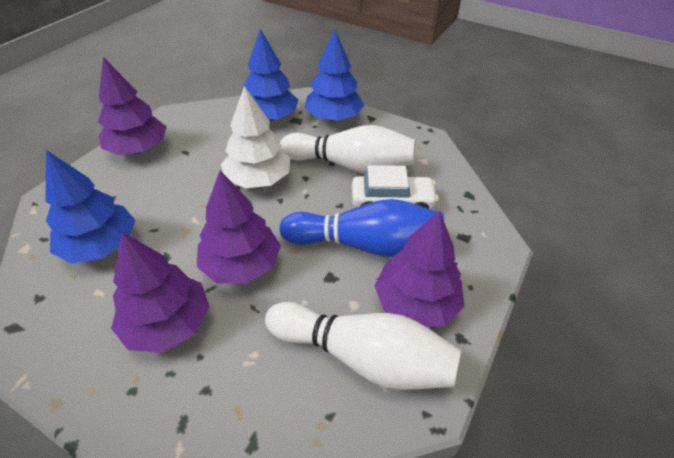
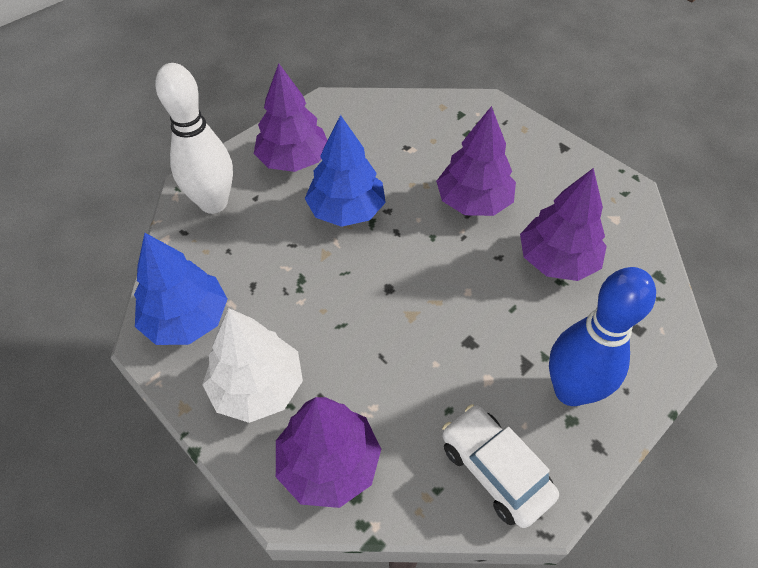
blue tree: [45,150,135,263] [242,29,298,121] [304,30,364,121] = 3 -> [134,233,227,345] [305,115,386,227] = 2
white bowling pin: [265,302,462,390] [280,125,416,174] = 2 -> [156,63,233,214] = 1

